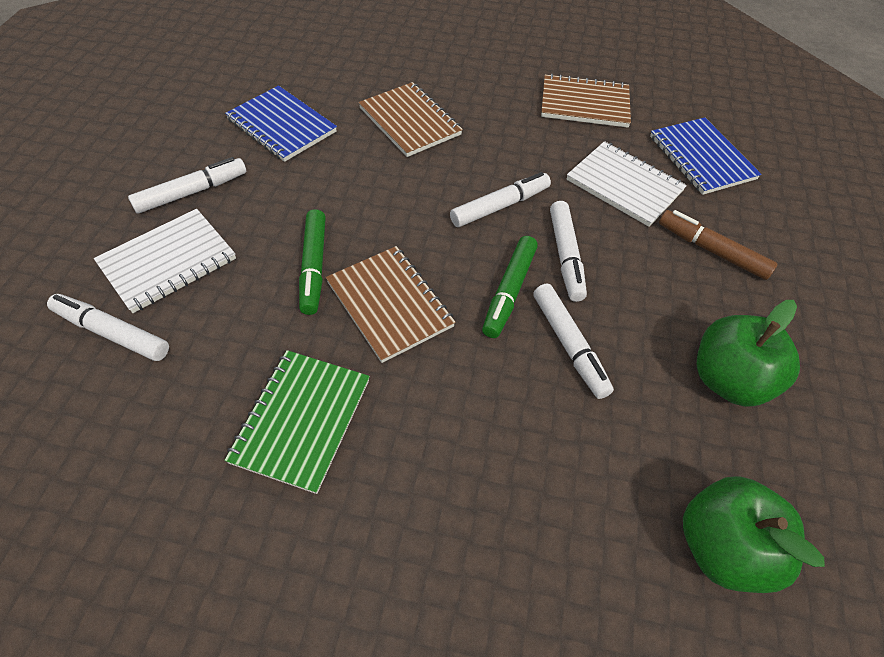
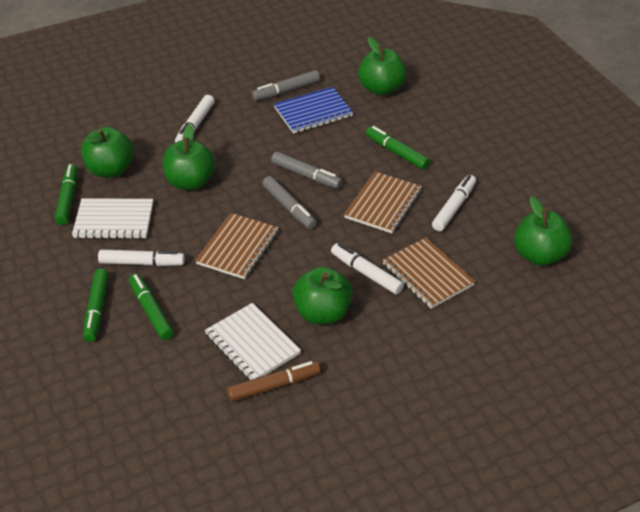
blue notebook: [225,85,337,162] [650,117,761,195] = 2 -> [274,87,353,134] = 1
green apple: [683,476,825,593] [697,300,800,407] = 2 -> [81,127,134,178] [162,124,215,190] [292,266,353,324] [358,37,407,96] [514,196,572,266] = 5
green marker: [299,209,326,315] [482,236,538,338] = 2 -> [55,164,78,225] [83,268,109,342] [129,274,174,340] [366,126,430,170] = 4
green notebook: [225,350,370,494] = 1 -> none = 0
grey marker: none = 0 -> [252,70,320,101] [262,176,317,229] [271,152,342,189] = 3
white marker: [47,294,169,361] [128,157,246,214] [450,172,551,227] [533,284,614,399] [550,201,587,302] = 5 -> [98,249,185,266] [175,95,215,143] [331,243,404,295] [432,175,476,231] = 4

